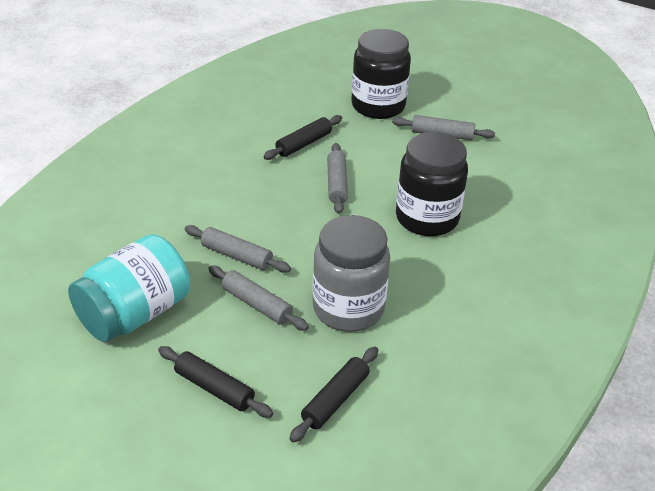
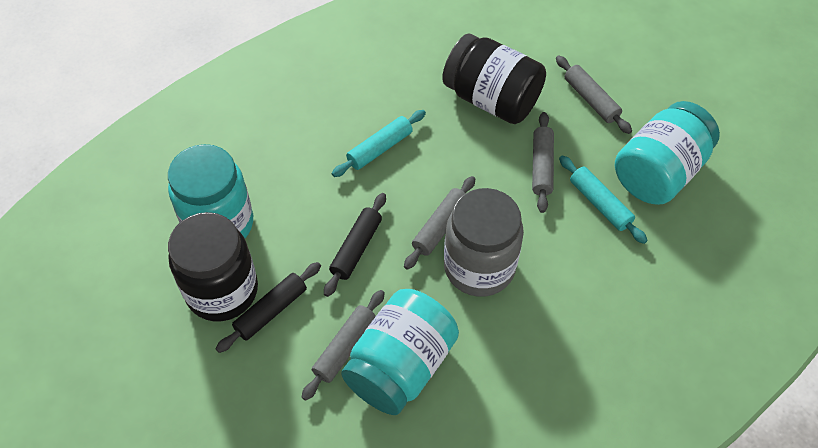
black rolling pin: [158,346,273,418] [263,115,342,160] [289,347,378,443] = 3 -> [216,262,321,353] [324,193,386,297] = 2
turquoise jar: [68,234,190,342] = 1 -> [168,144,253,238] [341,289,459,415] [615,101,720,205] = 3
turquoise rolling pin: none = 0 -> [332,110,426,177] [559,156,648,244] = 2

